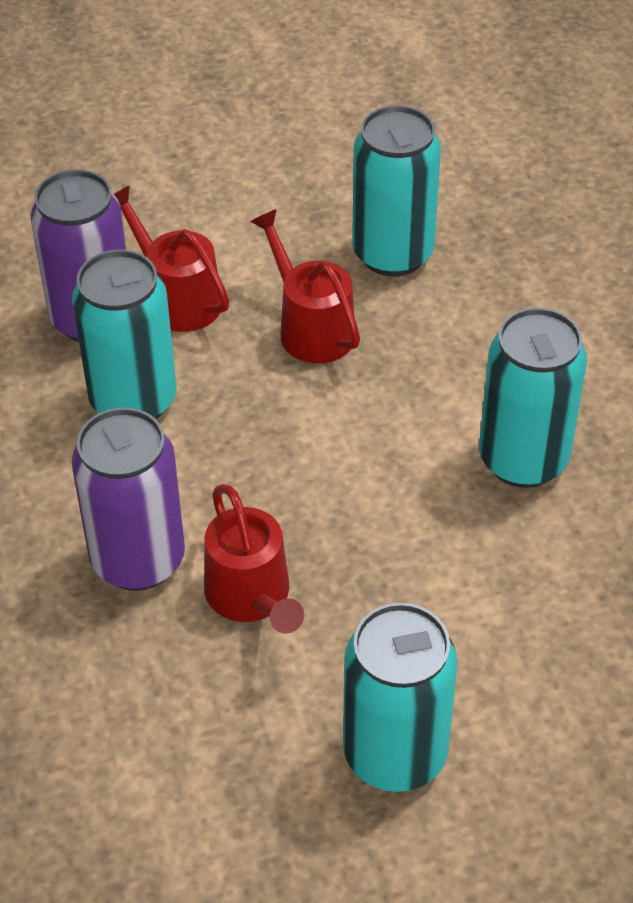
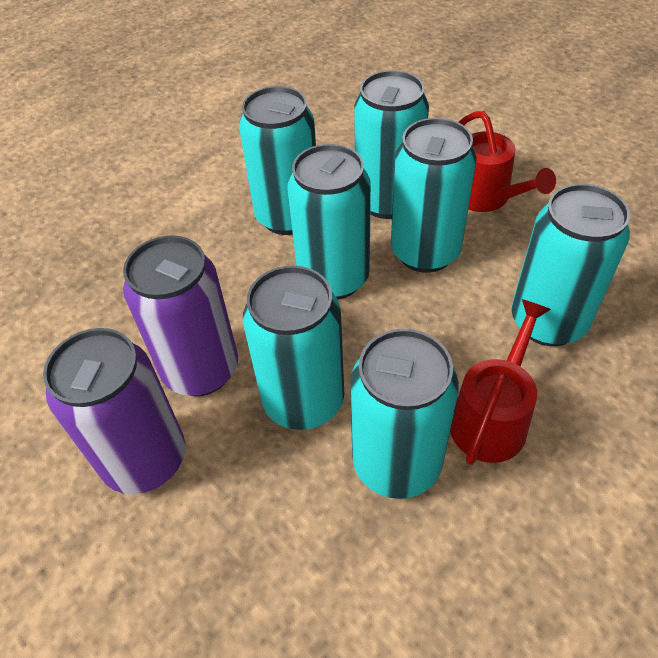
red watering can: [114,185,229,332] [204,484,304,634] [250,209,360,363] = 3 -> [450,299,551,465] [459,111,556,212] = 2
turquoise can: [72,250,177,419] [343,603,458,792] [352,105,441,277] [479,307,587,488] = 4 -> [239,86,316,235] [243,265,344,430] [287,144,371,299] [350,329,459,499] [354,70,429,219] [391,118,477,273] [512,184,630,346] = 7

